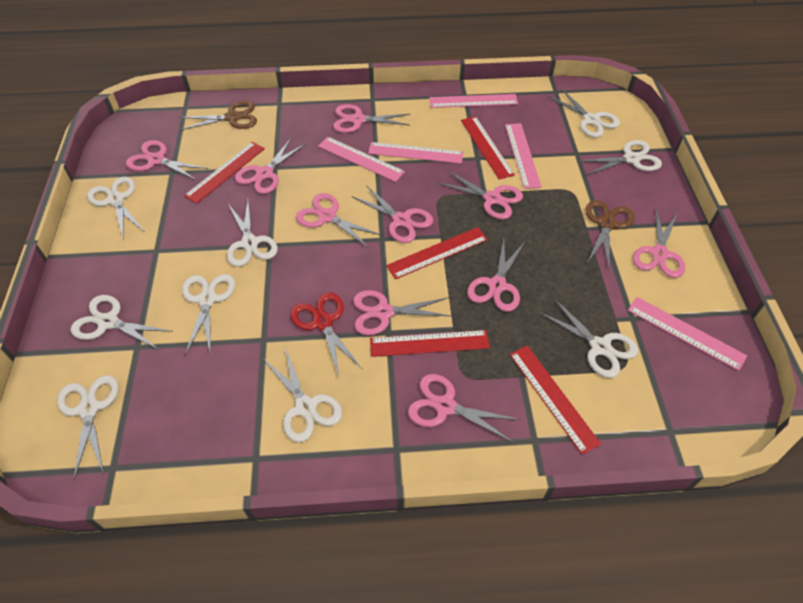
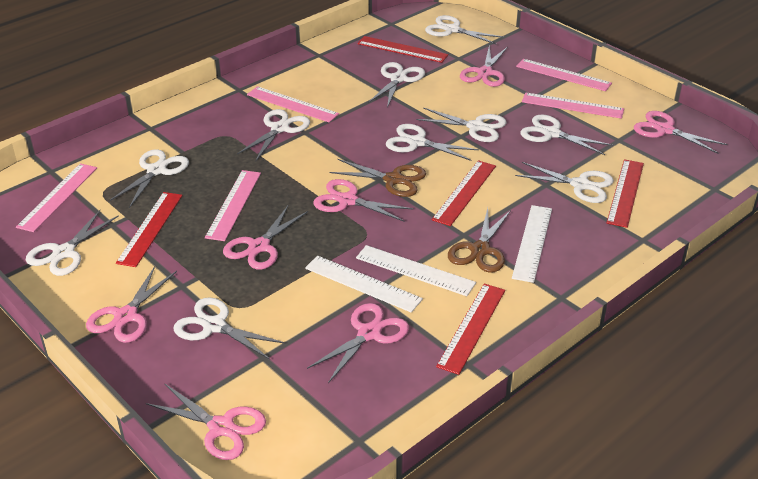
pink scissors: [126,140,208,181] [235,138,306,194] [296,193,381,248] [333,104,410,133] [352,185,433,243] [353,290,451,335] [408,374,521,442] [437,170,523,219] [467,238,525,312] [633,209,685,278] = 10 -> [86,266,177,343] [146,383,266,460] [223,205,308,270] [307,303,409,383] [313,179,414,222] [460,45,508,87] [634,111,727,154] = 7
red scissors: [290,293,362,376] = 1 -> none = 0
white ruler: none = 0 -> [305,256,423,313] [356,245,476,296] [512,205,552,283] = 3
white scissors: [57,375,119,480] [71,295,171,350] [87,177,144,237] [182,274,236,355] [227,200,278,267] [264,347,342,442] [539,298,638,378] [548,88,620,138] [577,140,662,176] = 9 -> [26,210,119,276] [109,149,189,208] [173,297,286,360] [237,109,310,161] [368,62,425,108] [386,124,479,161] [416,107,507,142] [425,15,504,44] [515,162,614,203] [520,114,613,155] = 10

